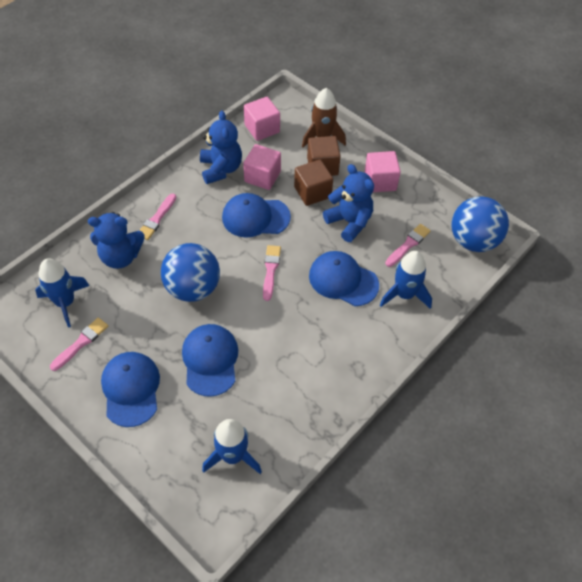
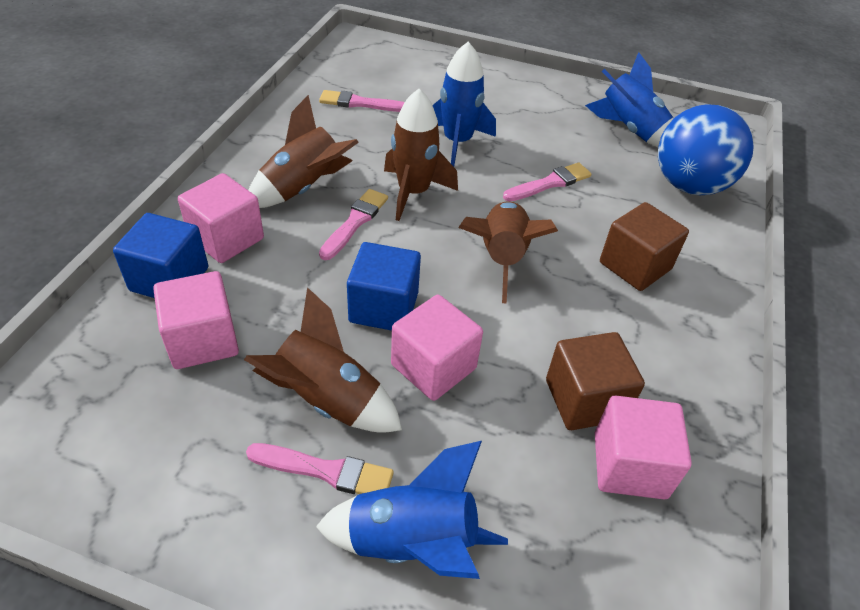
blue ball: [161,243,220,302] [451,196,509,252] = 2 -> [658,104,754,195] = 1
blue cap: [101,352,160,427] [182,324,238,397] [222,193,291,238] [309,251,379,306] = 4 -> none = 0
blue cube: none = 0 -> [113,213,208,298] [347,242,421,331] = 2
blue teddy bear: [88,212,145,269] [200,110,242,184] [323,164,374,242] = 3 -> none = 0
brown rocket: [302,88,346,148] = 1 -> [244,287,402,433] [248,95,359,208] [384,89,458,221] [458,201,558,303] = 4
pink cube: [243,144,281,190] [244,97,280,141] [365,151,401,193] = 3 -> [153,271,239,369] [178,173,264,263] [391,295,483,401] [595,395,692,500] = 4

